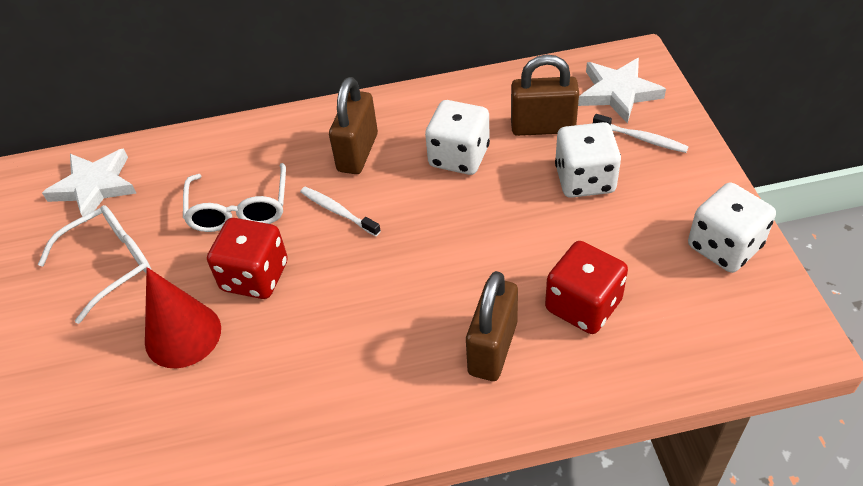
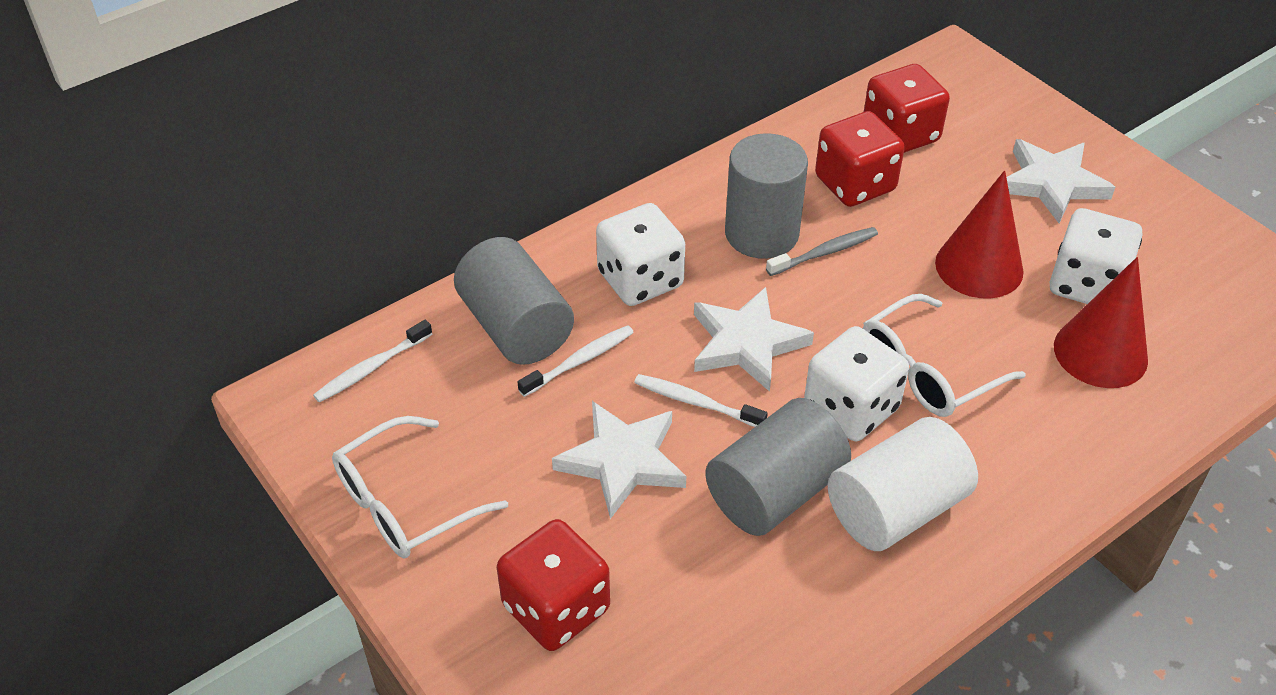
brown padlock: [329,77,378,174] [466,271,518,381] [511,55,579,136] = 3 -> none = 0
grey cylinder: none = 0 -> [454,237,574,365] [705,398,851,536] [725,133,808,259] = 3
grey toothbrush: none = 0 -> [766,227,878,276] = 1
red cone: [145,267,221,368] = 1 -> [935,170,1024,299] [1054,257,1148,388] = 2
red dice: [207,218,288,299] [545,241,628,334] = 2 -> [497,519,610,651] [815,111,905,207] [864,64,950,153] = 3
white cylinder: none = 0 -> [828,417,978,551] = 1
white star: [42,148,136,217] [578,58,666,124] = 2 -> [552,401,686,519] [694,287,814,392] [1006,139,1115,223] = 3
white toothbrush: [300,187,381,236] [593,114,689,153] = 2 -> [313,320,432,403] [518,325,634,397] [634,374,768,427] = 3

